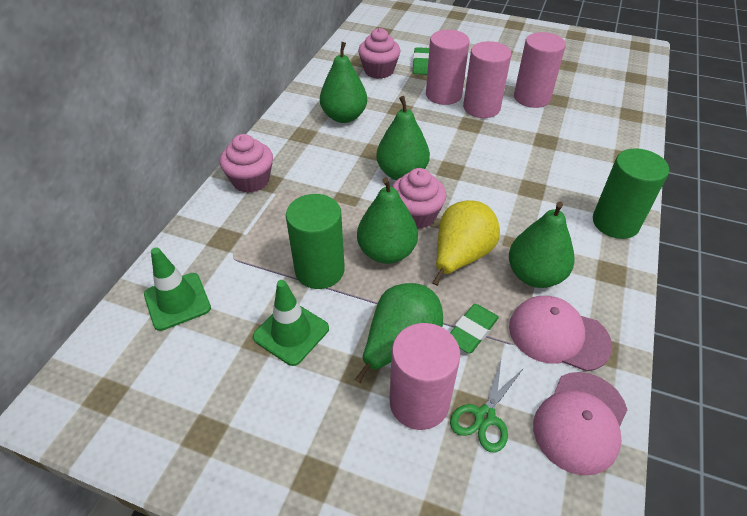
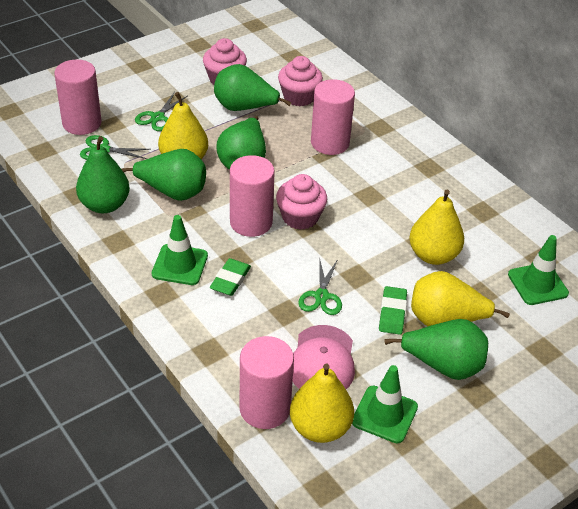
green cylinder: [286,194,345,289] [593,148,669,239] = 2 -> none = 0
green scissors: [450,360,524,453] = 1 -> [80,135,150,160] [135,92,187,131] [298,257,342,315] = 3
green traffic cone: [144,247,211,331] [253,280,329,366] = 2 -> [152,215,208,285] [352,365,418,443] [508,235,569,305] = 3
pink cap: [509,296,612,372] [533,372,627,476] = 2 -> [293,325,355,389] = 1
yellow pear: [433,200,500,286] = 1 -> [158,92,208,159] [290,364,354,443] [409,190,464,265] [411,271,510,326] = 4

